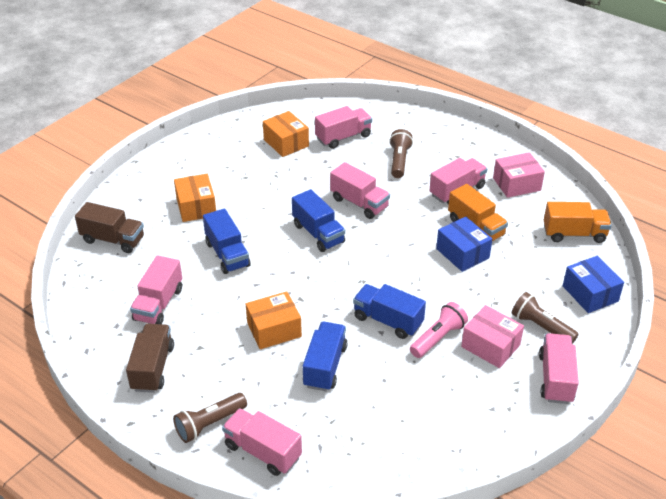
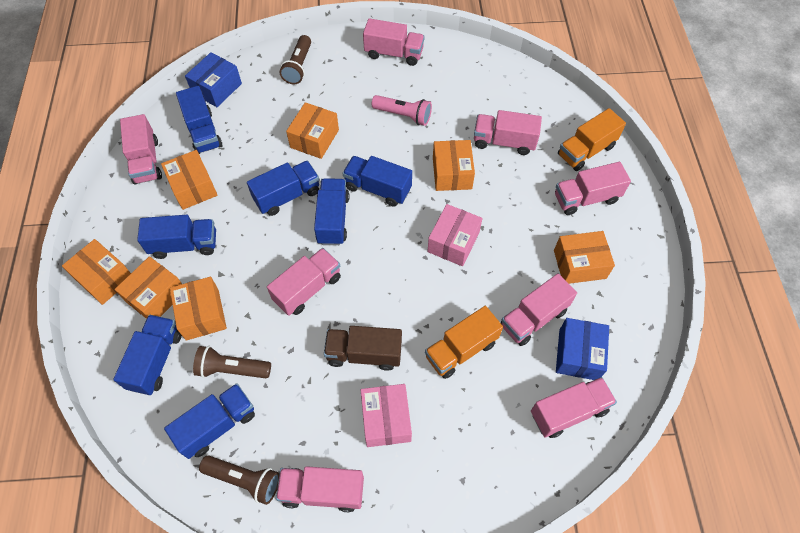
blue truck: [203,208,251,274] [292,189,345,252] [303,322,348,391] [353,284,426,339] = 4 -> [113,315,182,395] [137,215,216,259] [164,383,255,459] [176,86,223,154] [247,161,319,216] [314,178,349,245] [343,156,412,207] = 7
brown truck: [75,202,144,253] [126,324,174,393] = 2 -> [324,326,402,371] = 1
orange box: [174,174,216,222] [246,291,302,349] [263,111,309,157] = 3 -> [62,239,131,305] [115,256,182,319] [161,150,218,210] [170,277,227,341] [286,102,339,159] [433,140,475,191] [554,231,615,284] = 7
pink truck: [130,255,182,324] [222,408,302,476] [315,106,372,149] [330,162,390,219] [430,158,487,204] [539,333,579,404] = 6 -> [120,114,162,185] [267,248,341,316] [276,466,364,512] [363,18,425,66] [474,110,542,155] [500,273,577,346] [531,377,617,438] [555,162,631,215] = 8

